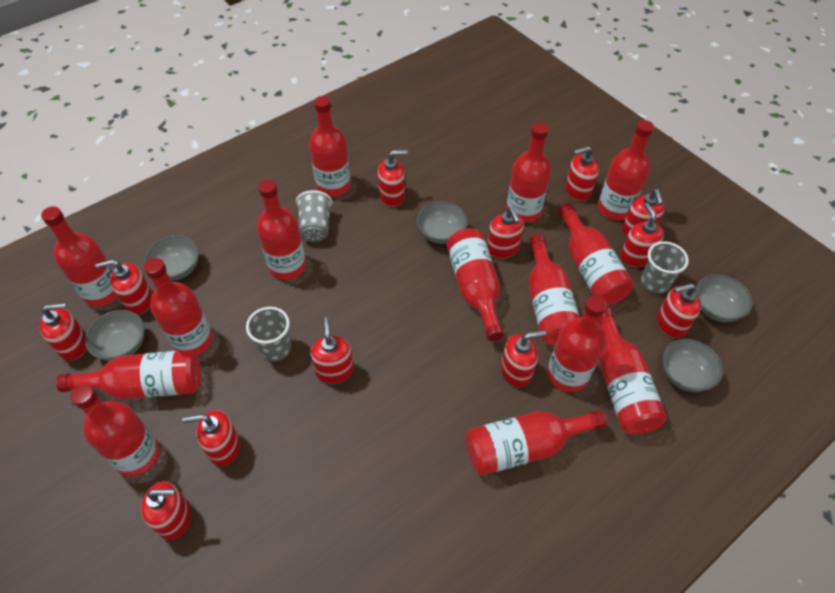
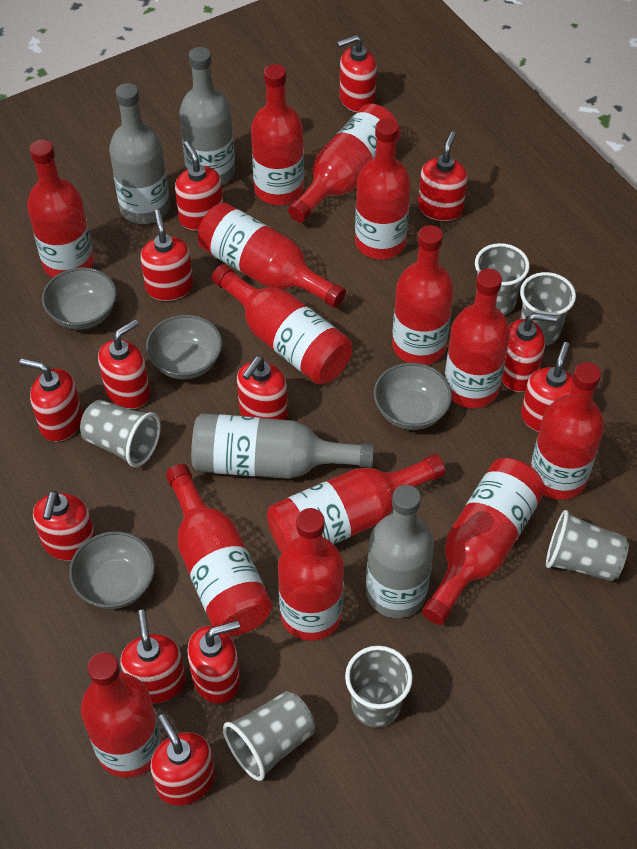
grey bottle: none = 0 -> [109,83,170,224] [179,47,235,185] [191,413,374,479] [366,485,434,618] = 4
grey bowl: [85,310,145,361] [144,235,199,281] [417,201,468,244] [662,339,723,392] [695,274,752,322] = 5 -> [42,267,116,330] [69,531,155,609] [146,315,222,380] [374,362,452,430] = 4
grey cup: [246,307,291,361] [296,190,332,242] [641,241,689,294] = 3 -> [80,400,161,467] [223,691,315,781] [345,646,413,728] [475,243,530,315] [520,272,576,346] [546,510,629,582] = 6
red soap dispenser: [40,303,87,361] [95,259,153,315] [141,482,191,540] [182,410,241,466] [310,317,353,384] [378,150,408,207] [487,207,524,259] [501,330,546,388] [565,146,599,201] [620,203,664,267] [622,189,665,236] [657,283,701,338] = 12 -> [20,358,83,442] [33,491,96,561] [98,319,150,409] [120,610,186,704] [140,210,193,301] [150,714,215,806] [175,141,223,231] [187,620,240,703] [237,356,288,420] [337,35,377,112] [418,131,468,221] [501,313,557,392] [521,342,573,432] = 13

